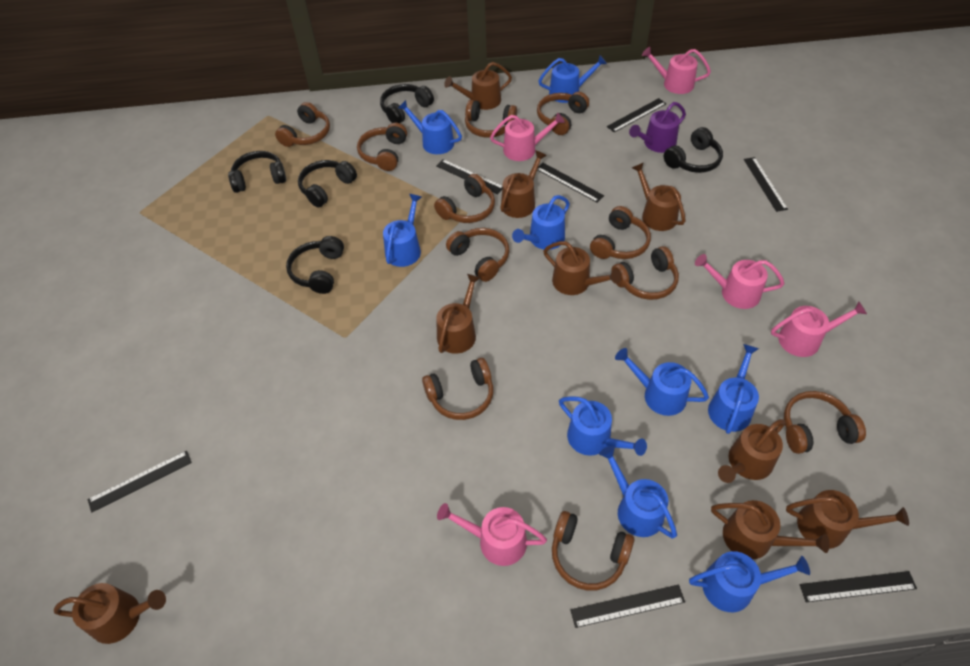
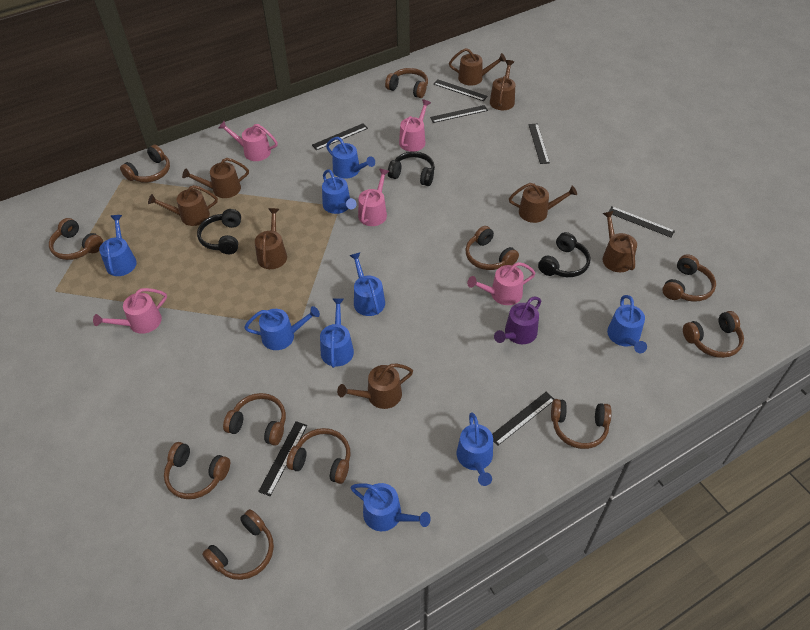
black headphones: [228,151,286,193] [286,236,344,294] [298,160,357,208] [380,84,434,123] [664,127,723,173] = 5 -> [197,209,241,254] [388,151,435,186] [538,232,591,277] = 3
brown watering can: [54,583,166,644] [436,274,481,354] [444,62,512,110] [500,150,547,218] [543,241,621,295] [632,162,686,231] [711,500,830,559] [718,419,785,483] [786,490,909,549] = 9 -> [148,185,218,226] [182,158,249,198] [255,208,287,269] [337,364,413,409] [449,48,506,86] [490,60,515,110] [509,183,577,223] [602,211,637,272] = 8

